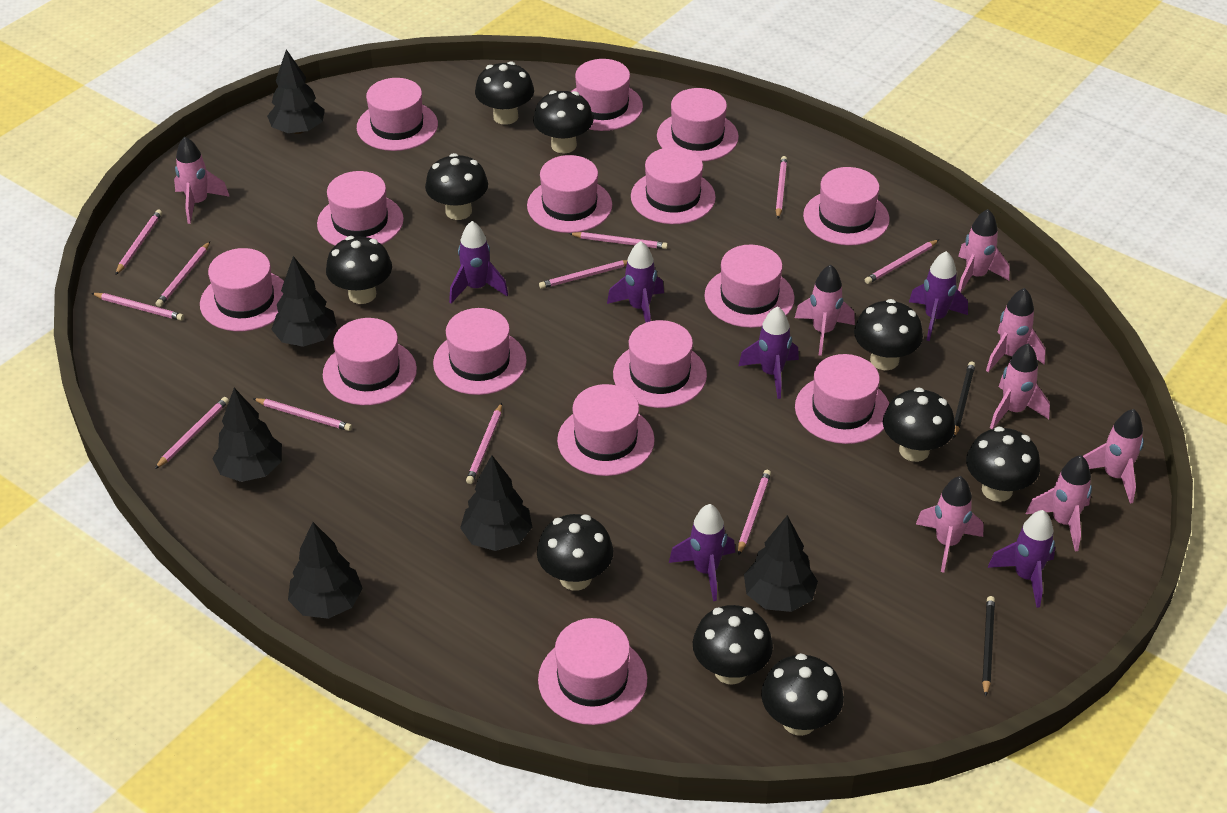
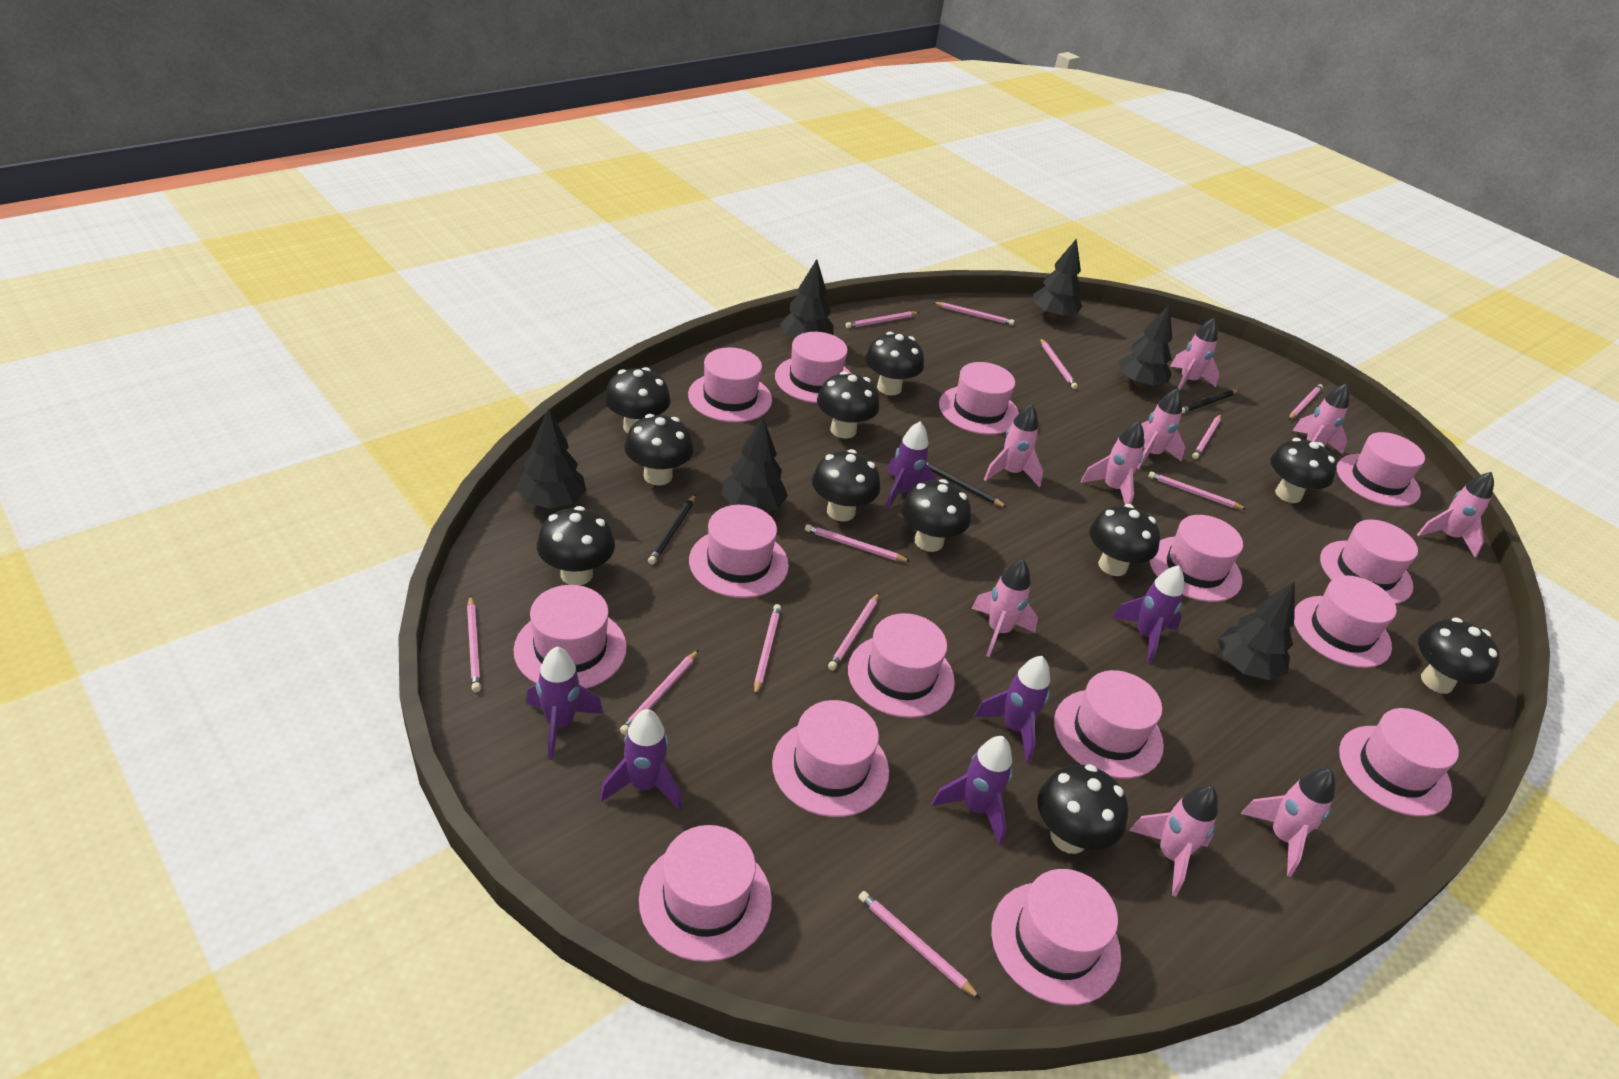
black mushroom: [326,236,392,304] [425,153,488,220] [475,61,534,125] [533,90,594,154] [537,514,613,591] [693,605,773,685] [761,653,844,736] [854,299,923,370] [883,387,955,462] [966,426,1040,502] = 10 -> [537,506,615,586] [604,367,671,433] [625,414,694,485] [812,449,880,522] [817,371,880,439] [865,332,924,395] [901,479,971,552] [1037,764,1128,854] [1089,504,1160,576] [1270,438,1336,503] [1418,617,1500,694] = 11
black pencil: [953,361,975,438] [982,596,995,696] = 2 -> [648,494,696,565] [927,462,1007,508] [1181,390,1239,414] = 3
pink pencil: [91,293,184,321] [115,210,162,275] [155,397,229,469] [156,241,210,307] [253,398,352,431] [466,403,502,484] [539,260,627,289] [569,232,668,249] [738,470,771,556] [776,156,787,219] [865,240,939,284] = 11 -> [467,595,481,692] [620,650,699,735] [754,604,781,696] [805,524,911,562] [828,593,879,670] [845,311,920,328] [859,891,981,999] [932,302,1014,325] [1040,338,1078,389] [1148,471,1247,510] [1192,414,1221,459] [1289,384,1323,420] = 12
pink rocket: [174,137,230,224] [795,265,855,356] [916,476,984,573] [958,209,1010,292] [986,288,1046,372] [990,344,1050,429] [1026,455,1092,551] [1083,409,1144,504] = 8 -> [972,559,1038,657] [984,404,1043,487] [1081,421,1144,504] [1129,785,1218,896] [1137,388,1185,469] [1170,318,1219,391] [1241,768,1336,877] [1292,383,1350,455] [1417,472,1494,558] = 9

